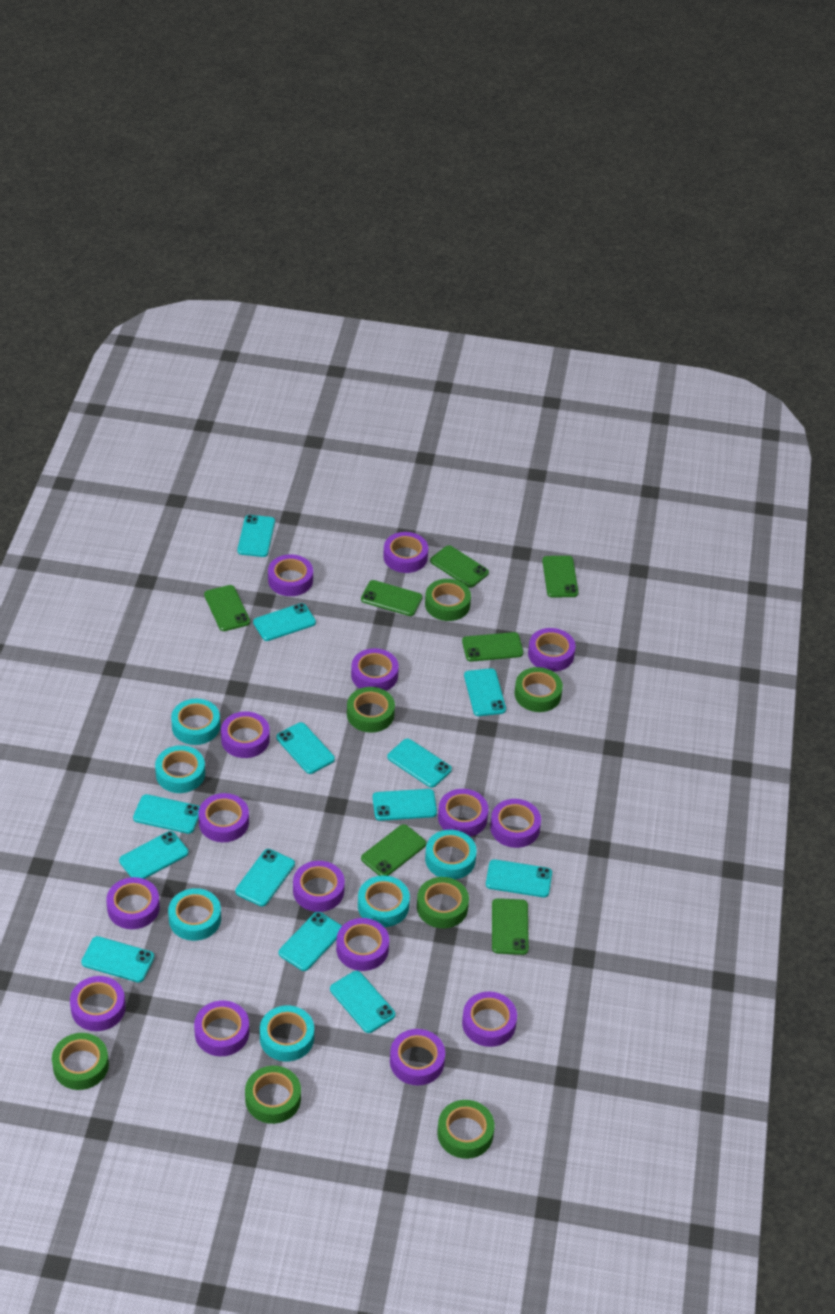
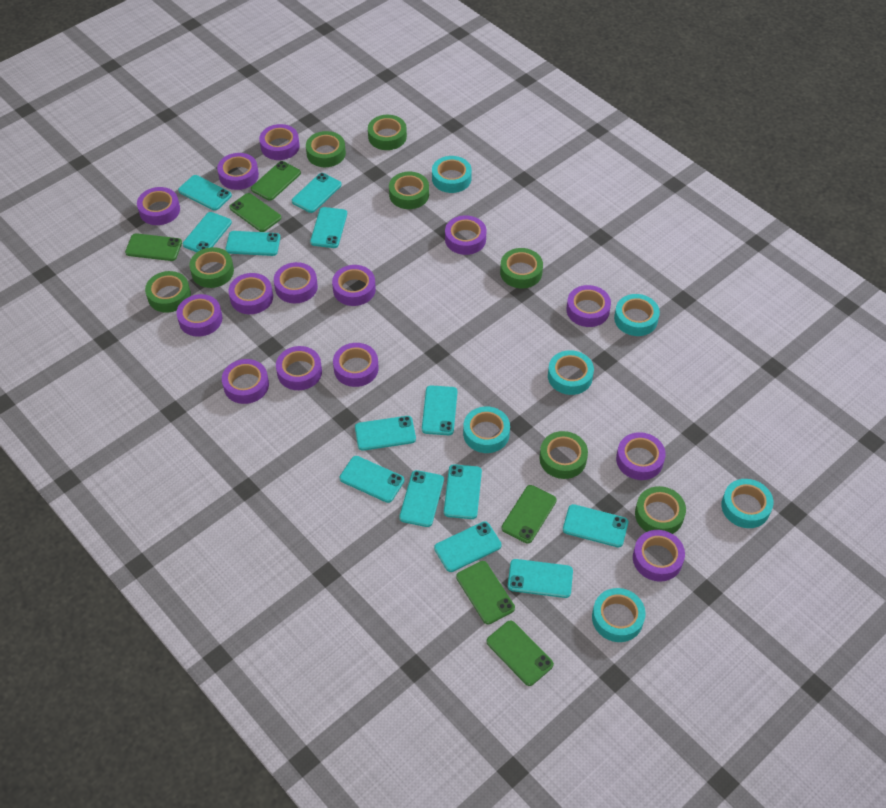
green phone: [204,585,250,631] [361,580,423,616] [361,824,426,876] [430,545,489,588] [462,632,523,662] [492,898,529,955] [542,556,578,598] = 7 -> [125,233,182,261] [229,193,281,232] [251,161,301,201] [456,561,515,624] [487,620,554,686] [502,485,557,544] = 6
green tape: [52,1033,109,1090] [245,1066,301,1124] [347,687,395,733] [417,877,469,928] [425,579,471,621] [437,1100,495,1159] [514,667,563,712] = 7 -> [145,271,191,313] [189,247,234,288] [306,131,346,167] [368,115,407,150] [389,172,429,209] [500,248,543,288] [539,431,588,479] [635,486,686,534] = 8
purple tape: [70,976,126,1031] [106,877,160,929] [194,1000,249,1056] [198,793,249,842] [221,711,270,758] [268,554,313,596] [293,861,345,912] [336,918,389,971] [351,648,399,691] [383,532,428,573] [390,1029,445,1085] [438,789,489,837] [462,991,517,1047] [490,799,541,848] [528,628,575,672] = 15 -> [137,187,180,225] [177,294,222,337] [217,153,259,190] [222,359,269,404] [228,273,273,314] [259,124,300,160] [274,262,318,303] [276,346,322,390] [332,265,376,306] [333,343,379,387] [445,215,486,255] [566,285,611,327] [616,432,666,480] [633,530,685,581] = 14

